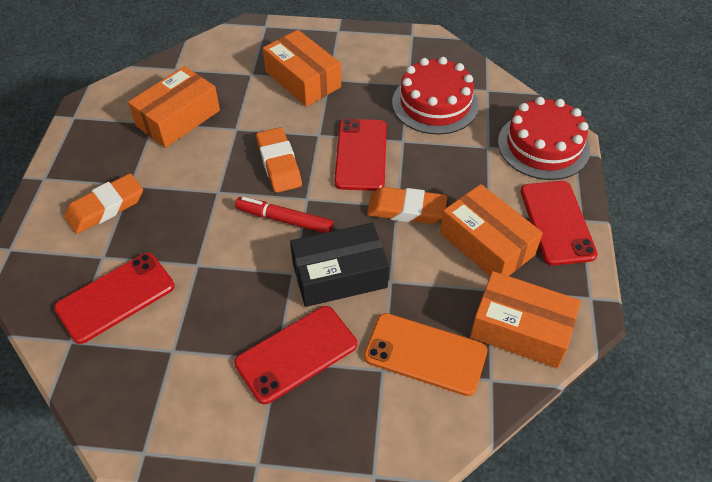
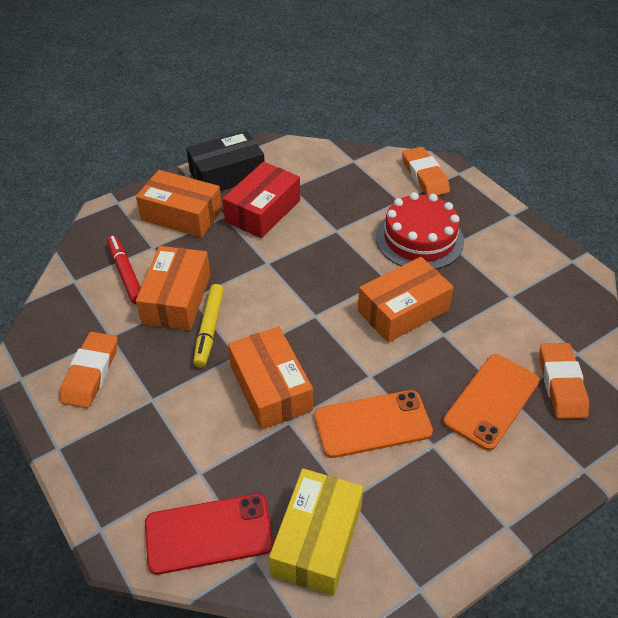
orange phone: [364,313,487,396] = 1 -> [314,390,433,458] [443,354,539,451] = 2
red box: none = 0 -> [223,162,300,238] = 1
red cake: [392,57,479,135] [498,97,590,180] = 2 -> [376,192,464,269] = 1
red phone: [54,253,175,344] [234,306,357,404] [334,119,387,191] [521,181,598,265] = 4 -> [145,494,274,575] = 1
yellow box: none = 0 -> [269,469,363,596] = 1
yellow marker: none = 0 -> [193,284,224,368] = 1

